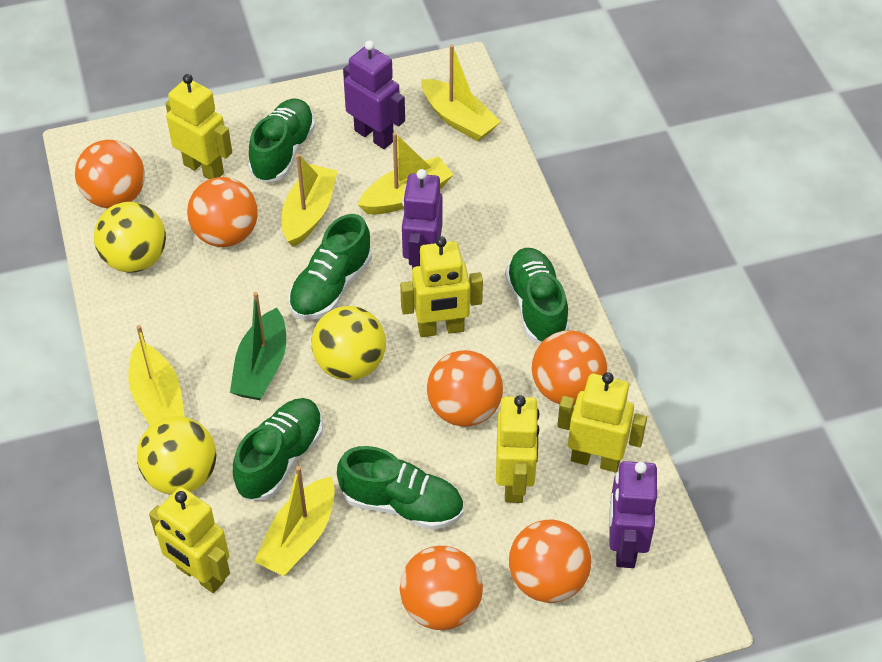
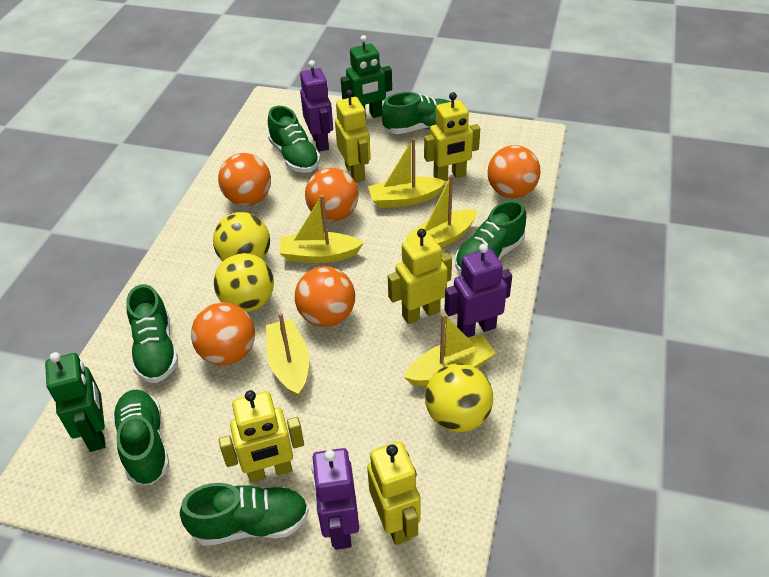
green boat: [230,292,286,400] = 1 -> none = 0
green robot: none = 0 -> [45,352,105,452] [341,35,392,118] = 2
green shoe: [233,398,323,500] [248,99,316,183] [288,214,372,320] [337,446,463,530] [505,248,569,343] = 5 -> [112,390,170,485] [126,284,178,383] [180,483,309,546] [268,106,320,173] [382,92,450,134] [455,200,526,273] = 6
orange ball: [75,140,145,208] [187,177,258,247] [399,546,483,630] [427,350,503,427] [509,520,591,603] [532,330,607,405] = 6 -> [191,302,255,365] [218,153,271,206] [295,266,355,327] [305,168,359,222] [487,145,541,198] = 5

